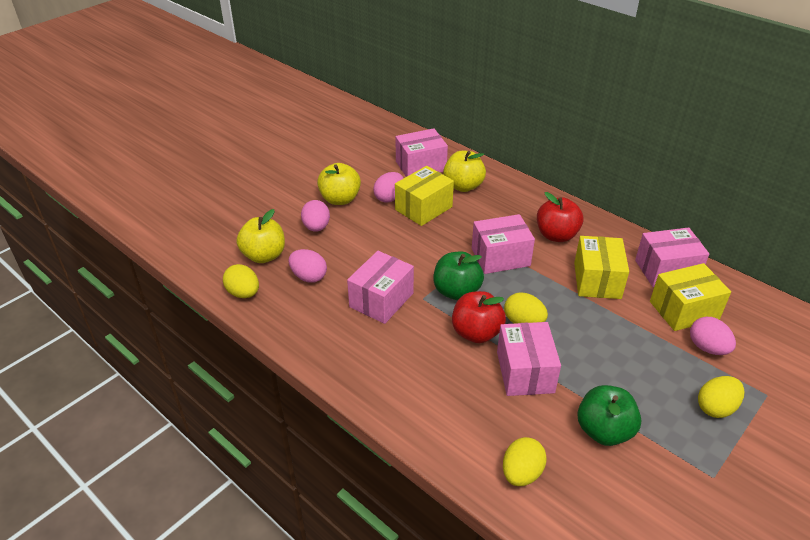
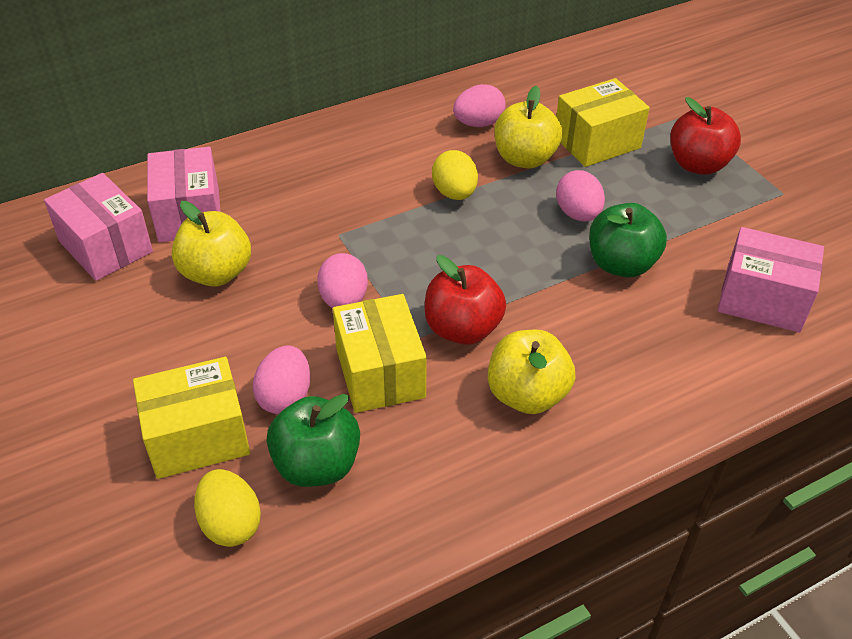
pink box: [347,251,414,324] [396,128,448,177] [472,214,535,274] [497,322,561,396] [635,227,709,287] = 5 -> [44,173,153,281] [147,147,220,242] [718,227,824,333] = 3
yellow egg: [223,264,259,298] [503,437,547,486] [504,292,548,324] [698,376,744,418] = 4 -> [194,469,261,547] [432,150,478,200] = 2

